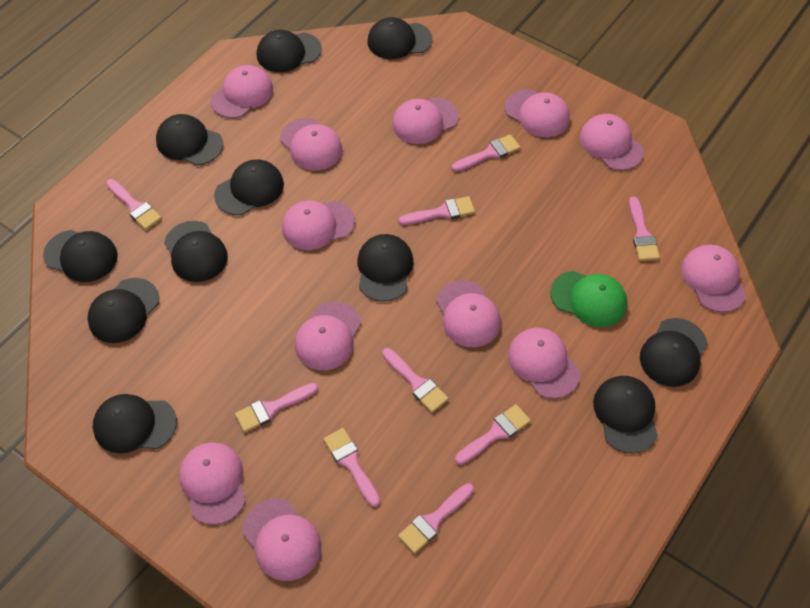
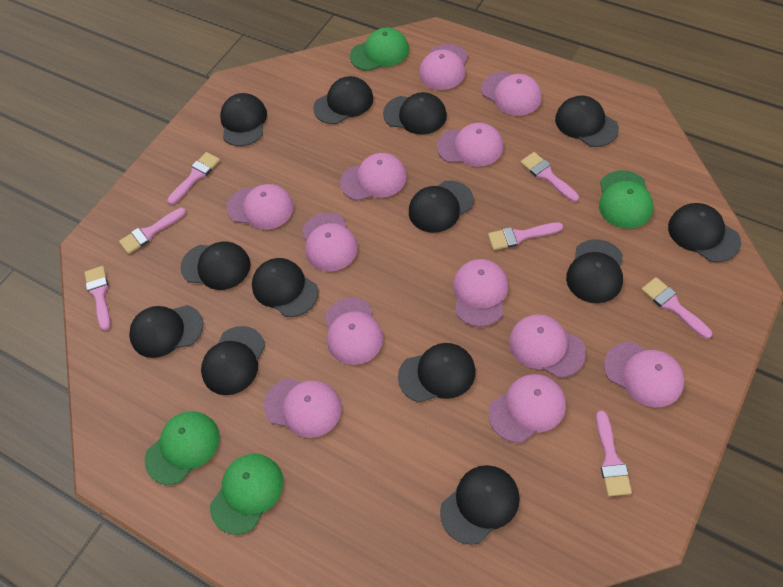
black cap: [43,230,118,282] [87,278,159,343] [93,394,177,454] [156,114,223,165] [164,221,228,282] [214,159,284,215] [257,30,322,72] [357,234,413,302] [368,17,432,59] [593,376,658,454] [640,318,708,387] = 11 -> [129,305,203,358] [180,242,250,290] [201,326,265,395] [220,93,267,146] [252,258,318,317] [313,76,373,124] [383,92,447,135] [398,343,476,402] [409,181,474,233] [440,465,520,545] [555,95,619,147] [566,239,623,303] [668,203,741,262] = 13
green cap: [550,271,627,327] = 1 -> [145,411,220,485] [210,454,283,535] [350,28,409,71] [599,170,653,229] = 4
pink brush: [106,179,162,230] [235,383,318,432] [323,428,380,507] [382,348,449,413] [398,196,475,225] [398,483,474,553] [451,134,521,172] [455,404,531,465] [629,196,660,261] = 9 -> [84,266,111,331] [119,208,186,254] [167,152,220,205] [488,222,563,250] [520,152,579,202] [596,410,632,496] [641,277,712,339] = 7

